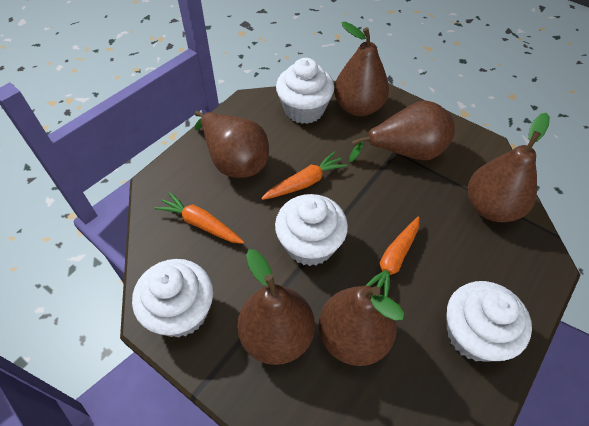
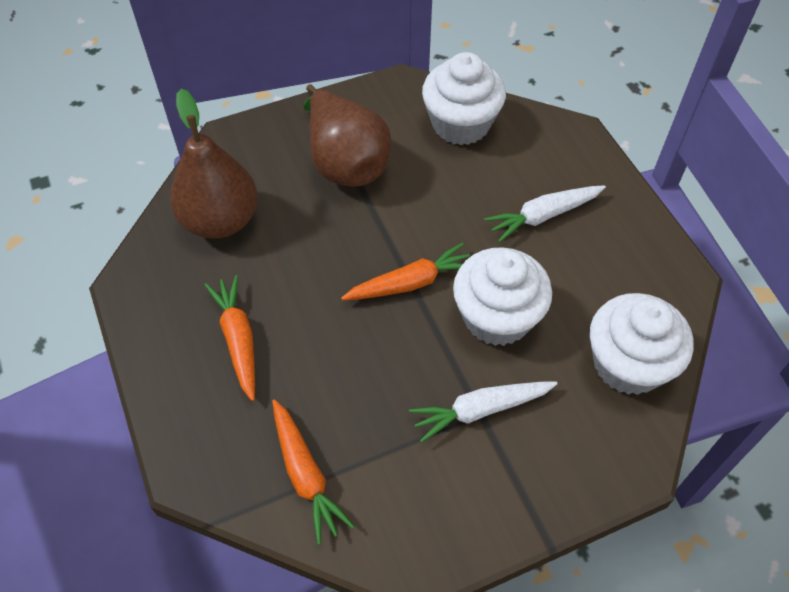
brown pear: [194,111,269,178] [237,249,315,365] [319,286,404,366] [334,22,389,116] [349,100,455,162] [468,113,550,222] = 6 -> [170,89,258,239] [303,84,391,187] = 2
white carrot: none = 0 -> [409,381,557,443] [484,185,606,243] = 2
white cupcake: [132,259,213,338] [275,194,348,266] [276,58,334,124] [446,281,532,362] = 4 -> [422,52,506,145] [453,247,552,346] [590,293,694,395] = 3

